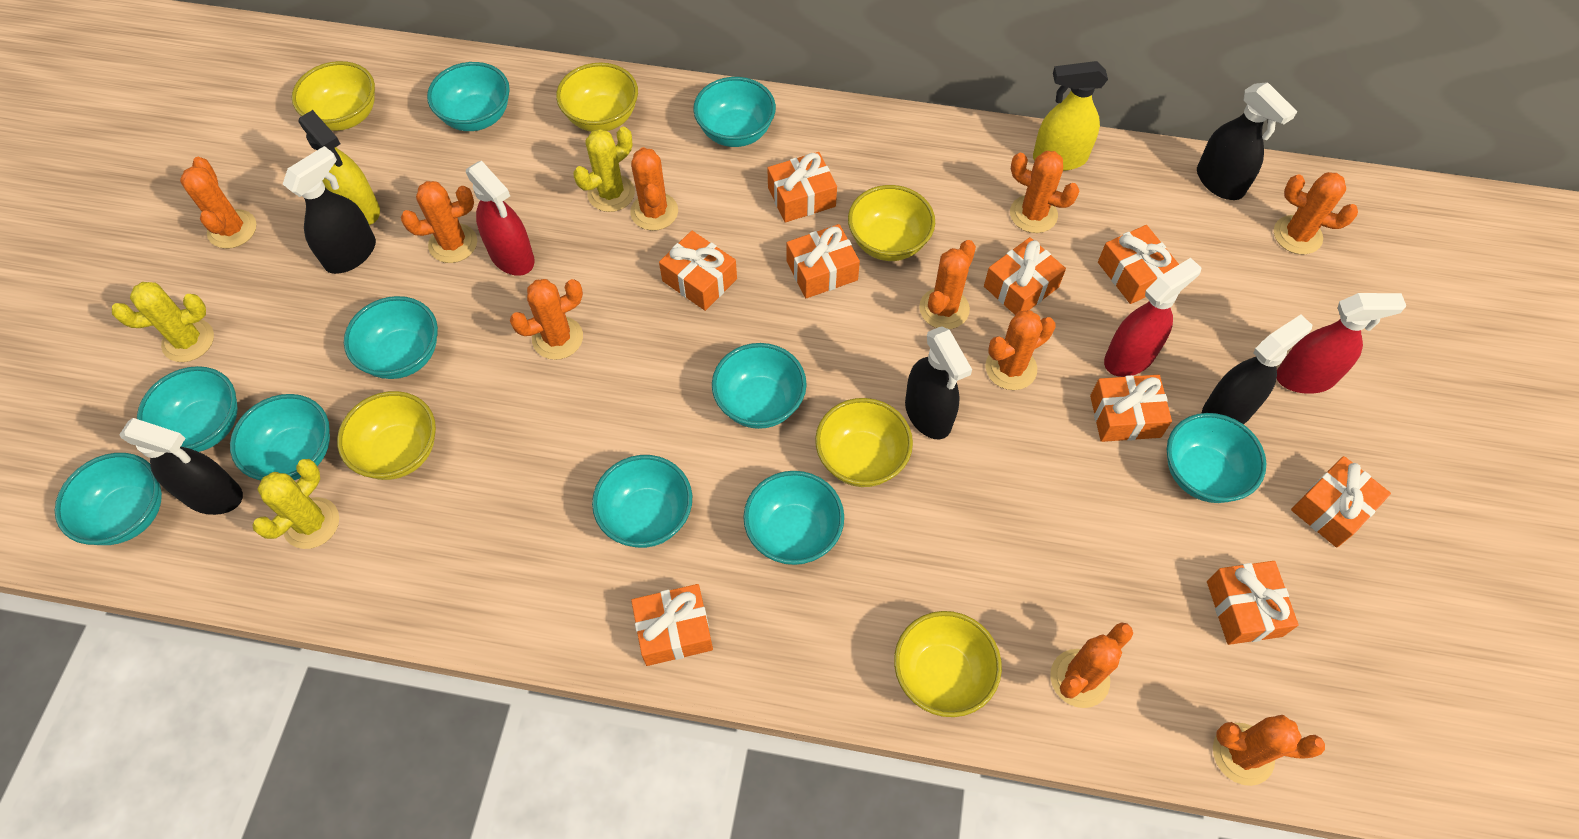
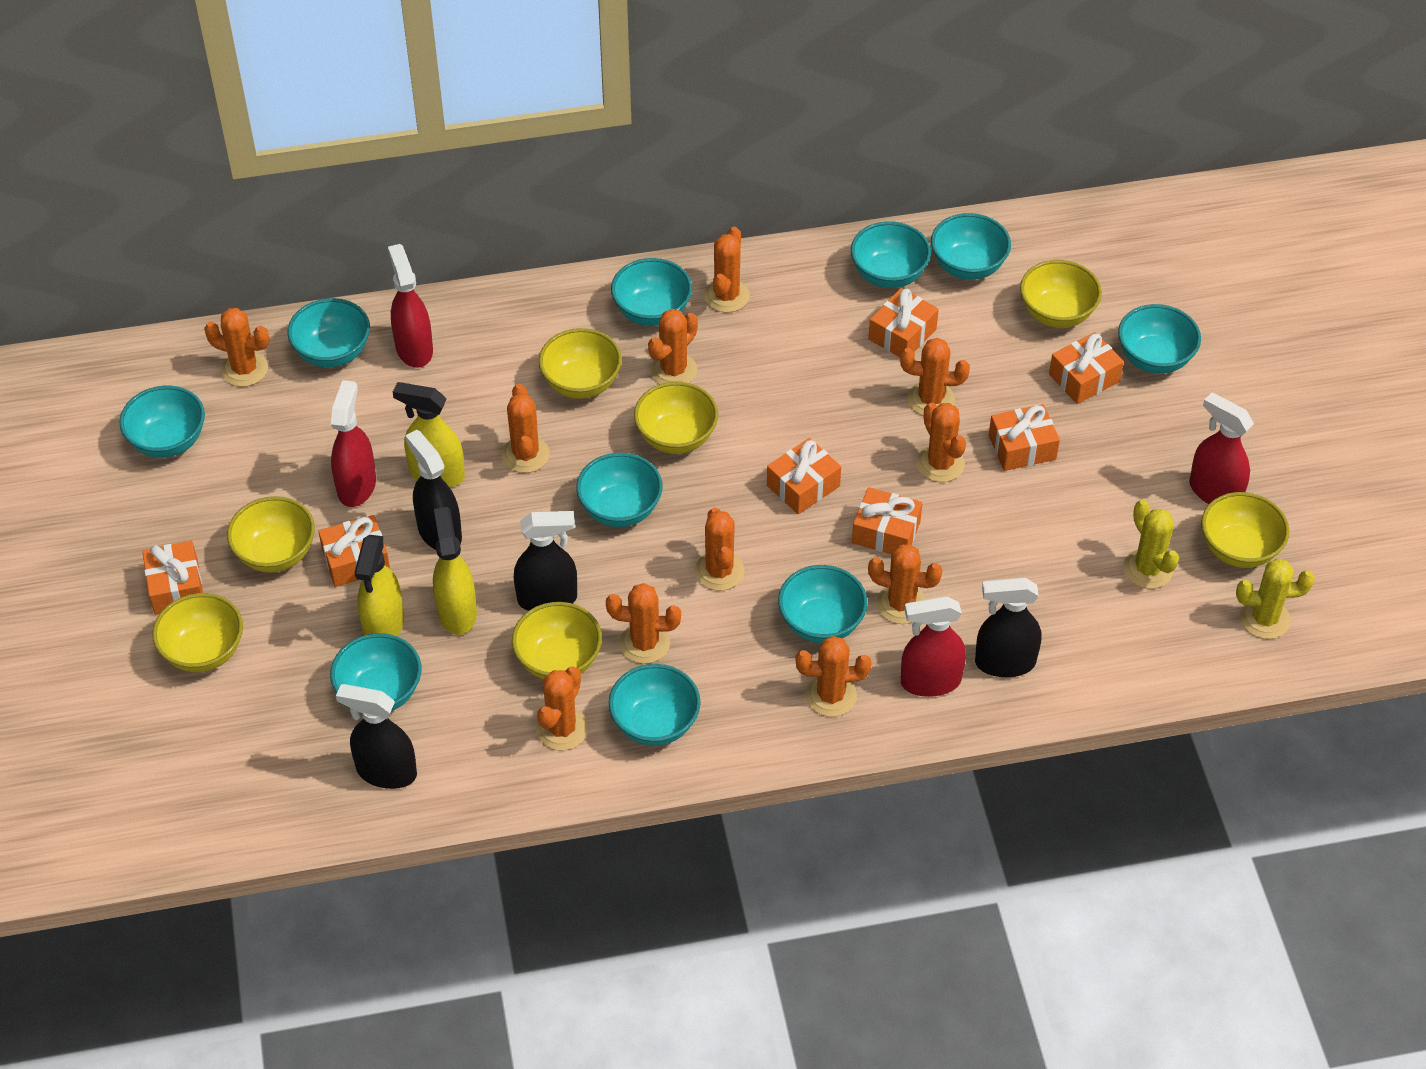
black spray bottle: [119,418,243,515] [283,146,376,274] [905,326,972,439] [1197,82,1297,200] [1202,315,1312,424] = 5 -> [336,684,417,789] [405,430,462,550] [514,511,577,611] [975,578,1041,677] = 4
orange cactus: [180,157,256,249] [401,181,477,263] [510,279,583,360] [630,147,678,231] [919,240,976,329] [986,310,1055,390] [1010,151,1079,233] [1050,622,1133,708] [1213,715,1325,786] [1274,172,1358,255] = 10 -> [204,308,269,387] [502,384,550,473] [536,666,588,750] [606,583,681,664] [648,309,698,384] [695,508,744,591] [704,227,750,313] [795,636,872,717] [868,544,943,624] [900,338,970,416] [917,403,966,482] = 11
orange gift: [631,584,713,666] [659,231,737,311] [767,152,837,222] [787,224,860,298] [984,237,1066,315] [1090,375,1172,442] [1098,225,1179,304] [1207,561,1299,645] [1291,456,1391,548] = 9 -> [142,541,203,615] [318,515,390,587] [767,438,841,514] [852,487,922,554] [868,288,939,357] [989,404,1060,471] [1049,332,1124,404] = 7
red spray bottle: [466,161,535,276] [1104,258,1201,377] [1276,293,1406,394] = 3 -> [331,380,376,507] [388,244,433,368] [901,596,966,697] [1189,392,1254,504] = 4
yellow bowl: [292,61,375,131] [337,391,436,480] [556,62,638,132] [815,398,913,487] [848,185,935,261] [894,611,1002,717] = 6 -> [152,593,243,672] [227,496,315,573] [512,602,602,679] [539,328,622,399] [634,382,718,454] [1020,260,1102,328] [1201,492,1289,568] = 7
yellow cactus: [112,282,214,362] [252,459,339,549] [573,127,635,212] = 3 -> [1123,500,1179,589] [1236,558,1315,639] = 2
yellow spray bottle: [298,110,380,225] [1033,61,1108,171] = 2 -> [355,535,404,636] [393,382,465,487] [433,507,477,635] = 3

